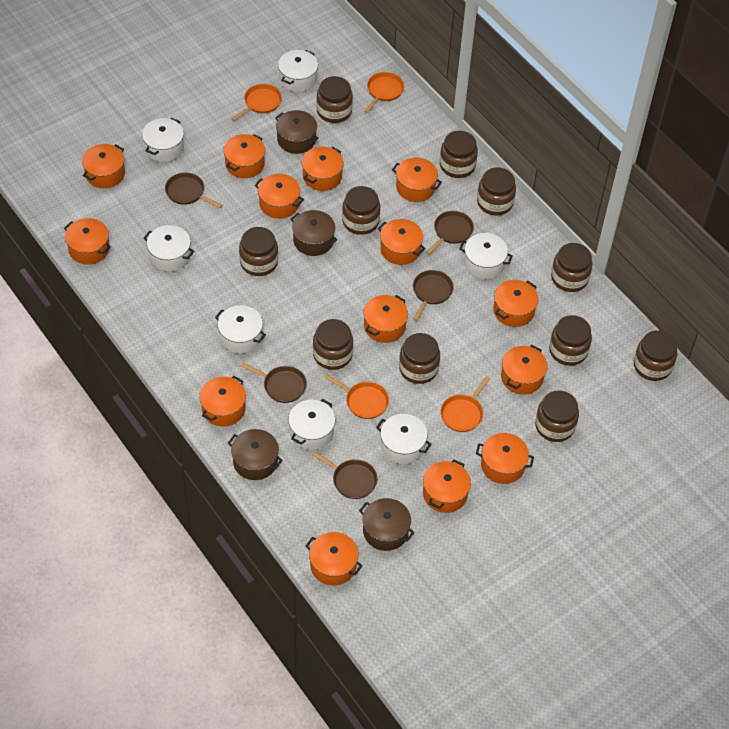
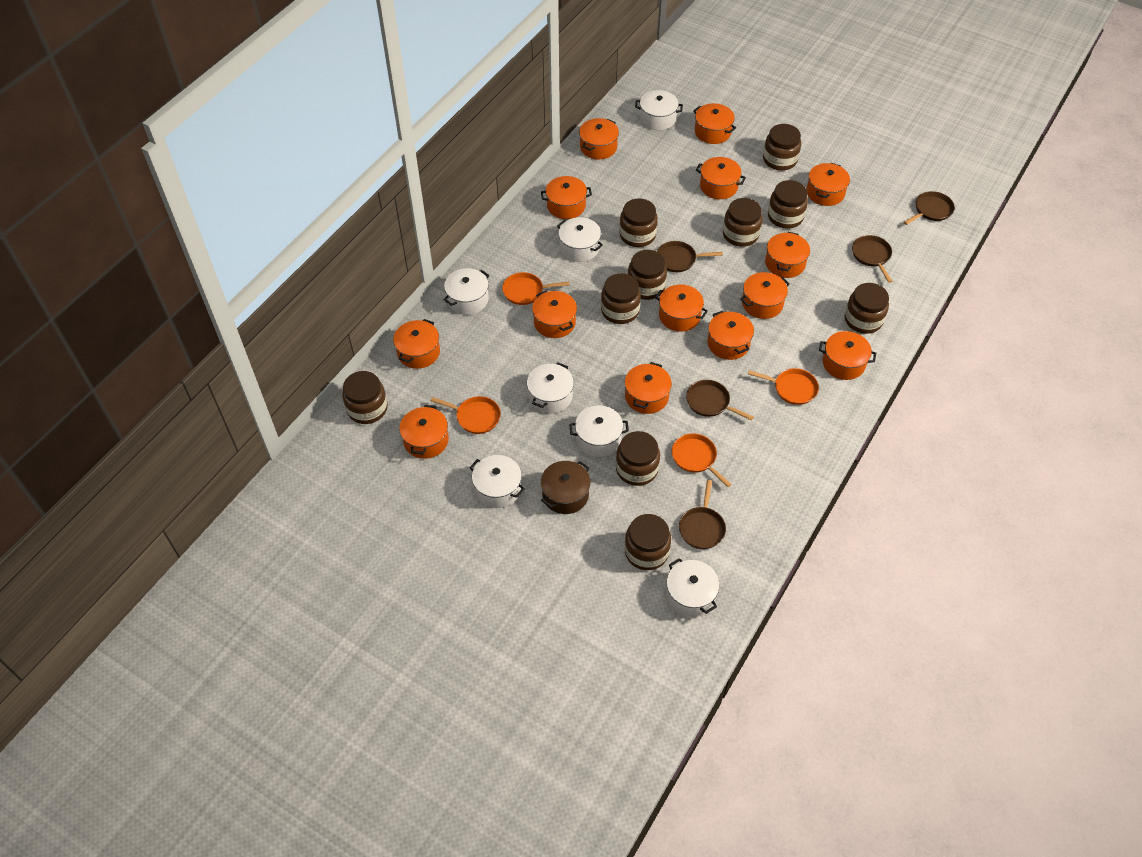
brown jar: [239,227,278,276] [313,319,353,370] [316,76,353,123] [342,186,380,235] [399,333,440,384] [440,131,478,178] [477,167,516,215] [535,390,579,442] [549,315,592,366] [551,243,592,292] [634,331,677,381] = 11 -> [342,371,388,424] [601,273,641,324] [616,431,660,486] [619,198,658,247] [625,514,671,570] [628,250,667,300] [723,198,763,247] [763,124,801,171] [768,180,808,229] [844,283,889,334] = 10
brown pot: [228,429,283,480] [275,110,318,154] [291,210,337,256] [359,498,414,551] = 4 -> [541,461,590,514] = 1

